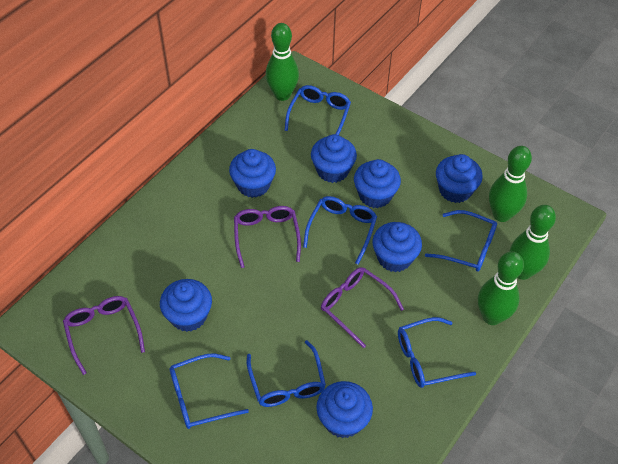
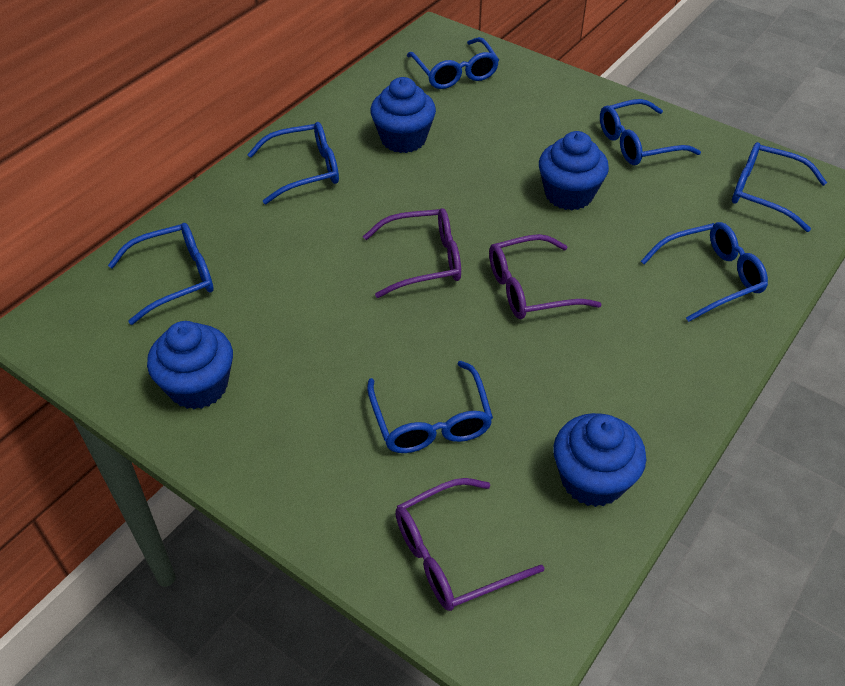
blue cupcake: [160,279,212,332] [229,149,276,198] [311,134,357,183] [316,381,373,438] [354,159,401,208] [372,222,422,272] [436,154,483,203] = 7 -> [147,321,233,409] [370,77,436,153] [539,131,609,210] [553,413,646,507] = 4
blue glasses: [169,353,249,429] [247,340,326,407] [284,85,351,135] [303,196,377,264] [398,317,476,388] [425,210,497,272] = 6 -> [108,223,214,325] [247,122,339,204] [367,361,493,453] [407,37,499,89] [600,99,701,165] [641,222,768,322] [732,142,827,232] = 7
green bowling pin: [265,23,299,101] [478,251,524,325] [489,146,532,222] [509,205,556,280] = 4 -> none = 0

